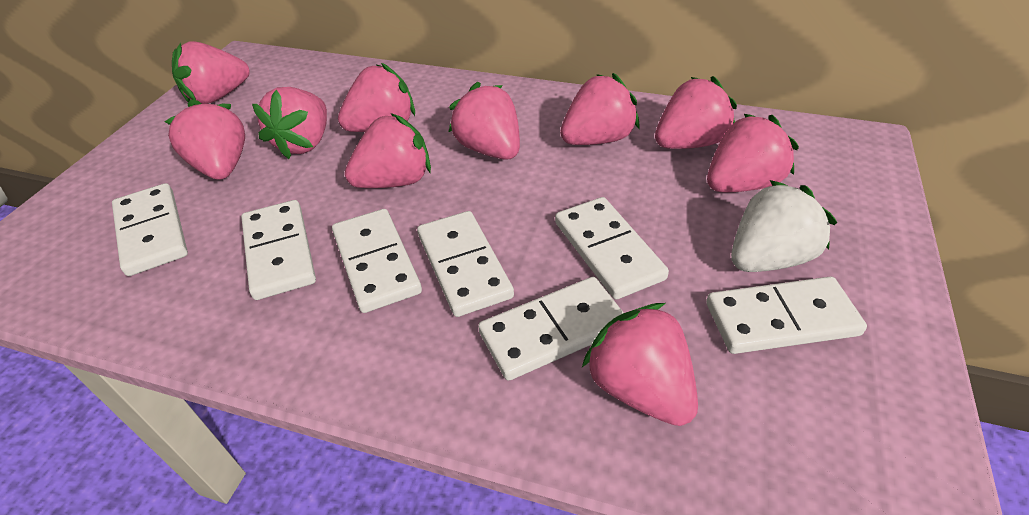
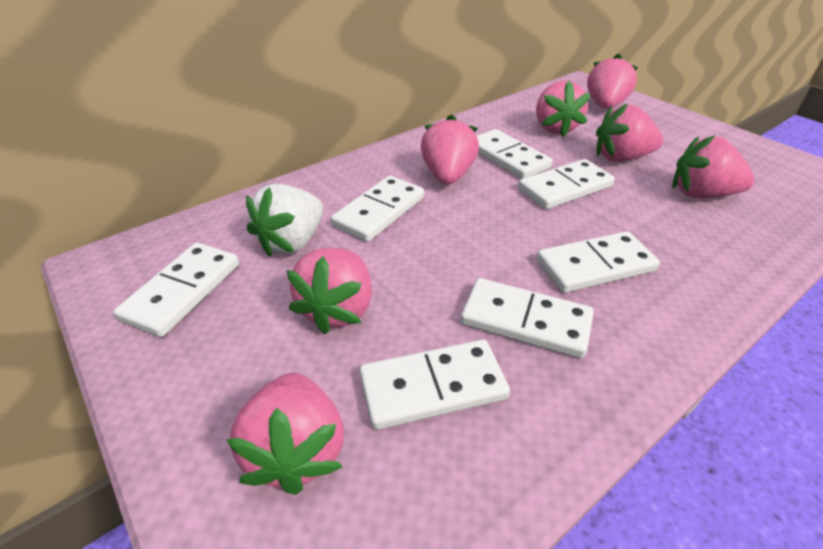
pink strawberry: [164,99,245,180] [172,41,250,104] [252,87,327,159] [338,63,415,132] [345,113,431,188] [448,82,520,160] [560,73,639,145] [582,303,698,426] [655,76,737,149] [707,114,799,192] = 10 -> [226,373,344,495] [287,248,372,334] [421,114,479,185] [536,81,590,137] [587,54,638,109] [596,104,663,162] [673,135,754,198] = 7

